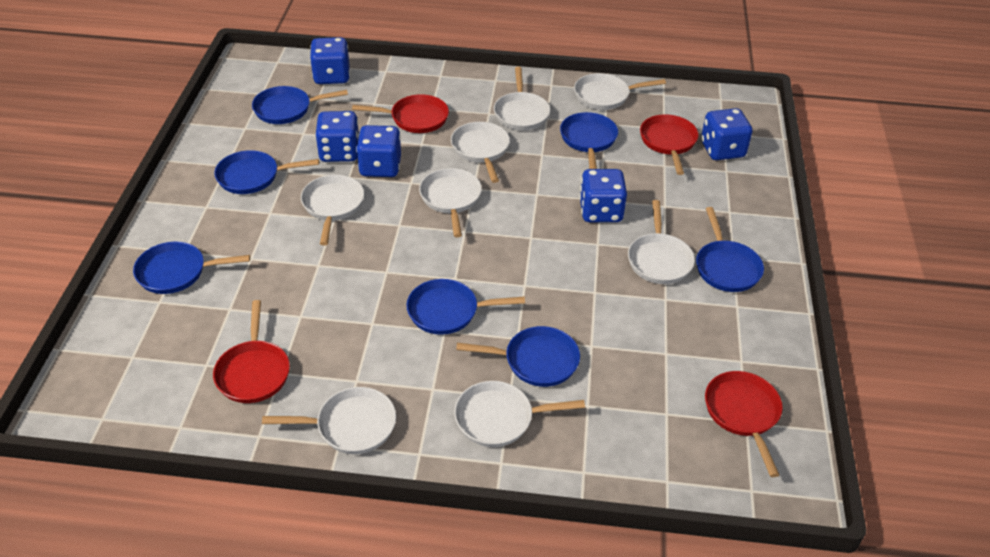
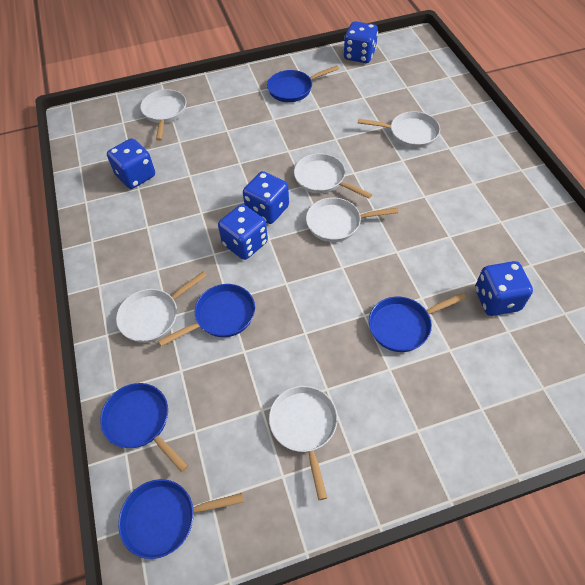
blue pan: [133,242,250,294] [214,150,319,194] [252,86,348,124] [407,279,525,335] [456,326,580,387] [560,112,618,169] [696,207,764,292] = 7 -> [100,383,188,472] [118,479,244,559] [158,284,255,347] [267,65,339,102] [369,293,467,352] = 5
red pan: [213,300,290,403] [352,94,449,133] [640,114,698,175] [705,371,783,477] = 4 -> none = 0
white pan: [262,387,396,454] [301,175,364,246] [419,168,482,237] [451,122,510,183] [454,381,585,447] [494,67,550,130] [574,73,666,110] [628,200,695,284] = 8 -> [116,272,207,343] [140,89,186,141] [269,386,338,500] [294,153,372,199] [306,198,398,242] [358,111,440,148] = 6

